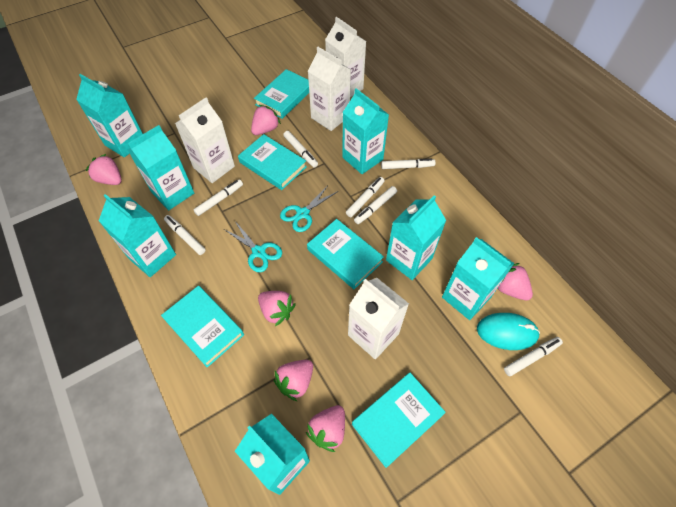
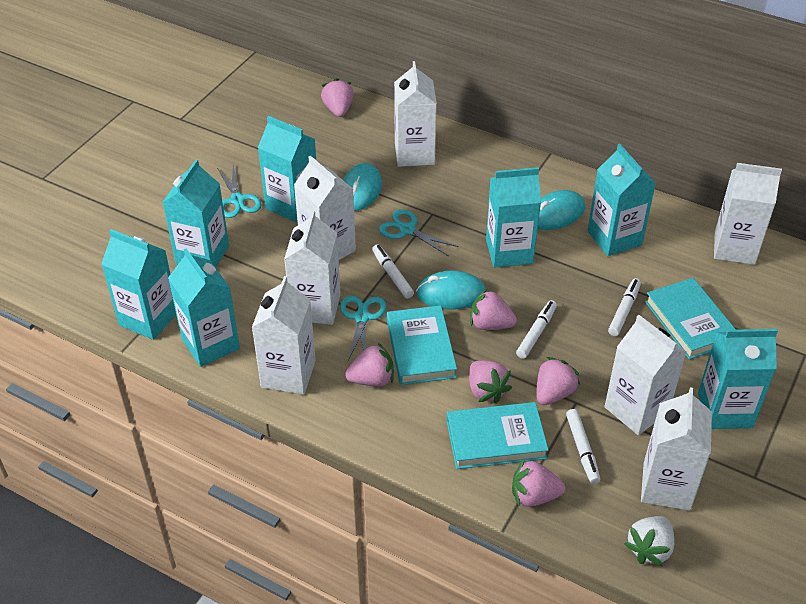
turquoise book: [161,286,244,368] [238,134,307,190] [254,69,309,119] [307,219,384,289] [352,373,446,468] = 5 -> [387,305,457,385] [447,402,549,469] [645,278,736,359] = 3
turquoise mouse: [477,313,540,350] = 1 -> [343,163,382,210] [416,271,486,309] [538,190,585,230] = 3
turquoise scissors: [224,221,282,272] [280,184,338,232] = 2 -> [217,164,261,218] [340,296,386,360] [379,209,459,256] = 3
white carton: [175,97,235,183] [308,47,351,131] [325,17,367,97] [348,278,409,359] = 4 -> [252,276,316,395] [284,210,341,325] [294,156,356,260] [394,61,437,167] [604,315,686,435] [641,387,712,511] [714,163,782,265] = 7
white marker: [164,215,206,255] [194,179,243,216] [283,131,318,167] [346,177,385,217] [354,186,397,224] [381,158,436,169] [504,337,563,376] = 7 -> [372,244,414,299] [516,300,557,359] [566,409,600,484] [608,278,641,336] = 4
white strawberry: none = 0 -> [624,516,675,566] = 1

